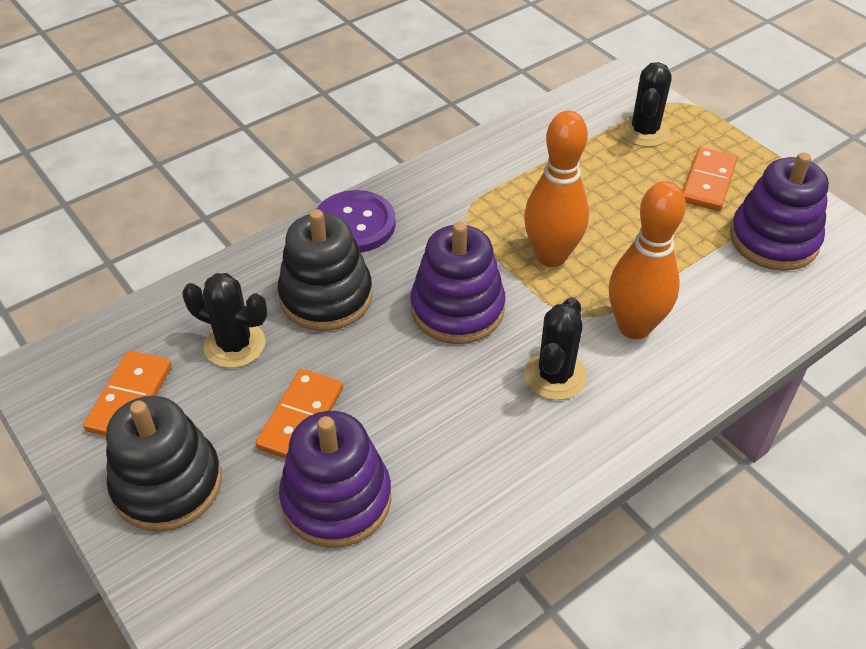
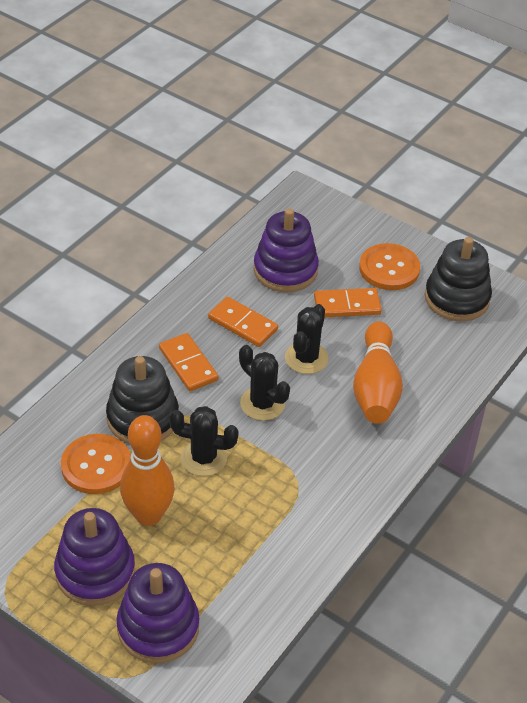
orange button: none = 0 -> [61,434,131,494] [359,243,420,290] = 2
purple button: [317,190,396,253] = 1 -> none = 0

